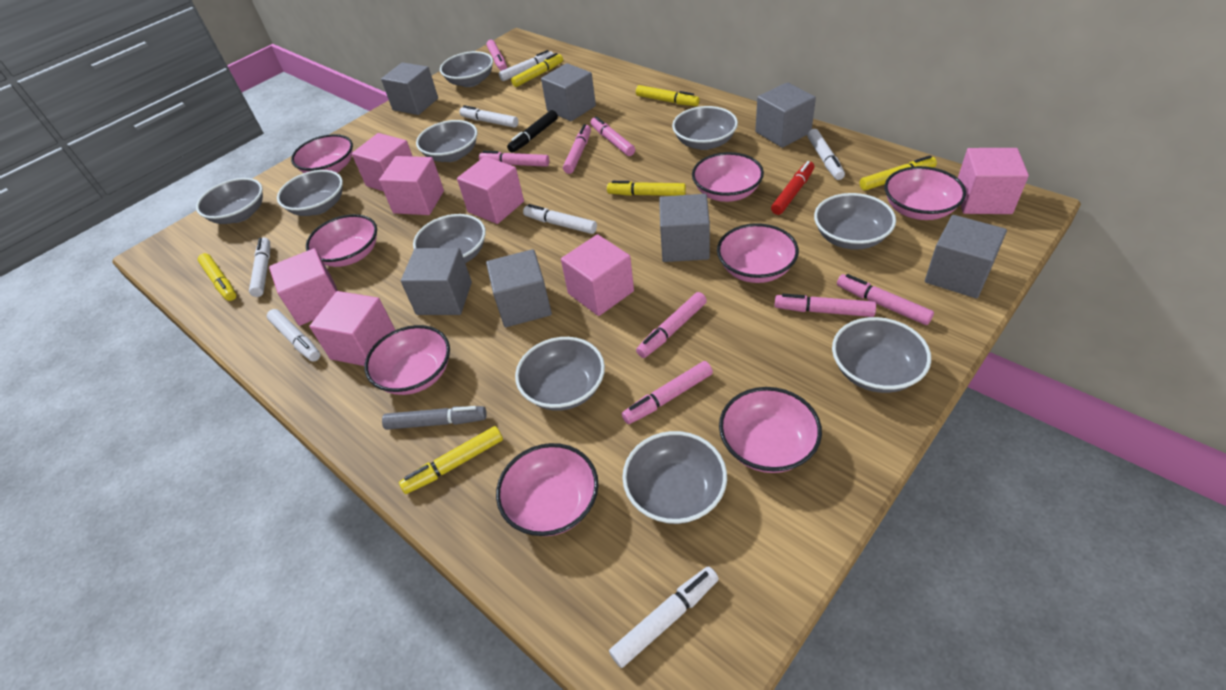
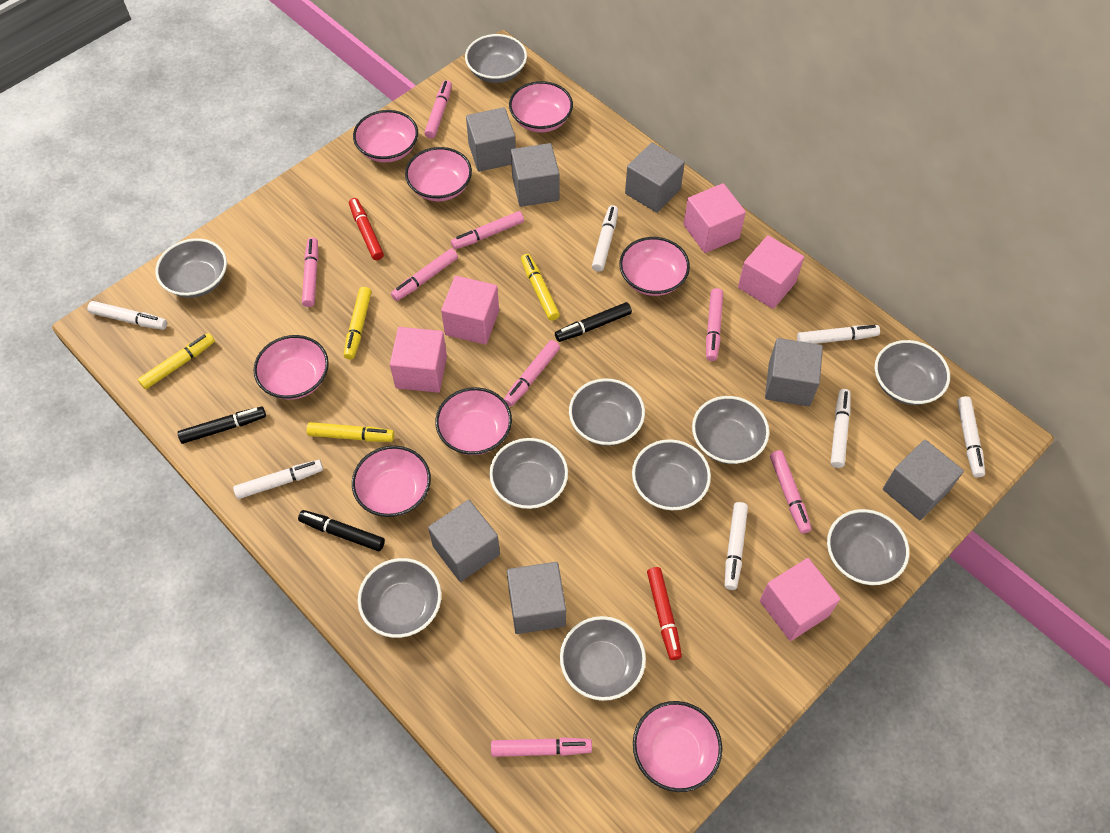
black marker: [507,110,558,153] = 1 -> [178,407,266,444] [298,510,385,551] [555,302,632,342] = 3
grey marker: [382,406,487,430] = 1 -> none = 0
pink cube: [269,248,338,326] [309,291,395,366] [352,133,412,192] [379,156,444,215] [457,156,524,224] [561,234,634,316] [958,148,1029,214] = 7 -> [390,327,447,393] [441,276,499,345] [684,183,746,253] [738,235,804,309] [760,558,840,641] = 5
red marker: [771,161,814,215] = 1 -> [349,198,384,260] [647,567,682,660] = 2
yellow marker: [198,253,236,301] [399,426,503,494] [511,53,563,87] [607,181,686,196] [636,85,700,106] [859,155,937,191] = 6 -> [138,333,215,389] [307,422,394,442] [344,287,372,360] [521,254,560,321] = 4

